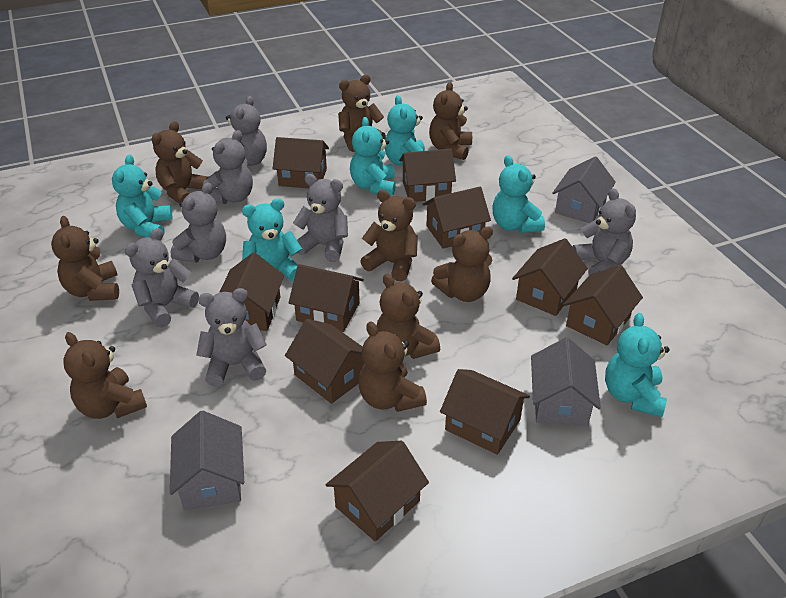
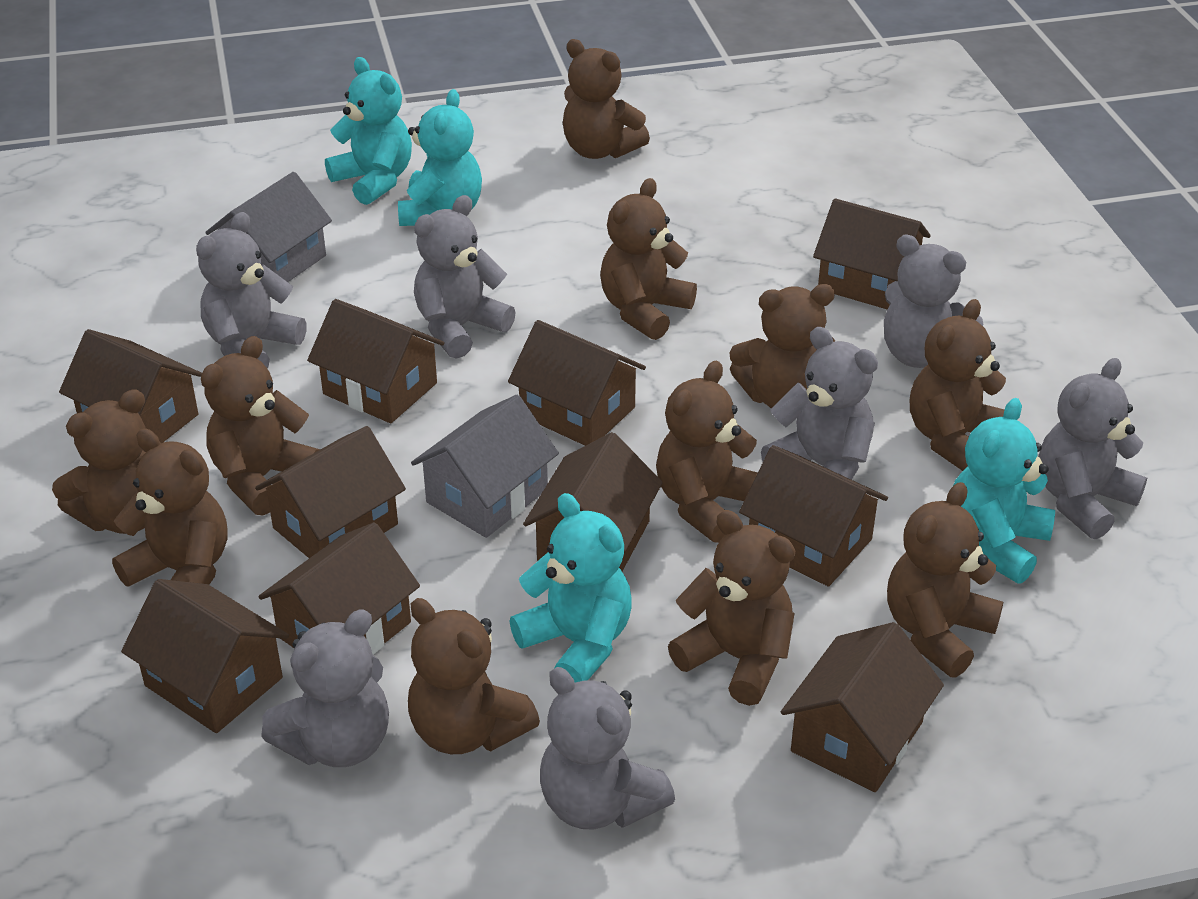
brown teddy bear: [51,216,119,301] [63,332,147,419] [151,121,208,203] [338,75,386,152] [358,321,427,412] [361,190,418,282] [377,274,440,359] [429,82,472,160] [431,227,493,302] = 9 -> [52,389,160,534] [112,428,228,586] [201,336,320,516] [408,598,540,754] [563,39,650,159] [600,178,697,340] [656,361,758,543] [668,510,795,706] [729,284,835,408] [887,482,1003,678] [910,299,1006,471] = 11
grey house: [170,410,244,510] [531,337,601,426] [552,156,616,223] = 3 -> [205,172,332,282] [411,395,559,538] = 2
turquoise teddy bear: [112,155,172,237] [242,198,302,282] [350,117,396,196] [385,95,425,165] [492,155,545,233] [605,313,669,417] = 6 -> [325,57,412,205] [398,89,482,226] [509,493,632,683] [953,398,1055,584] = 4

